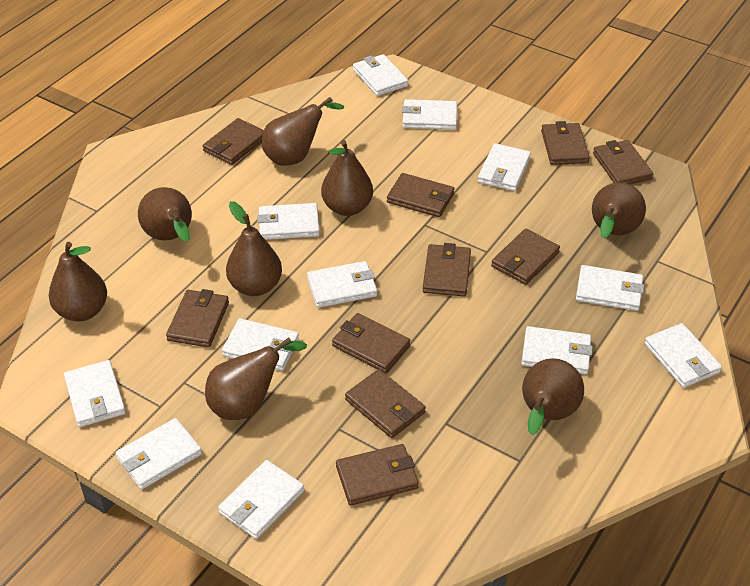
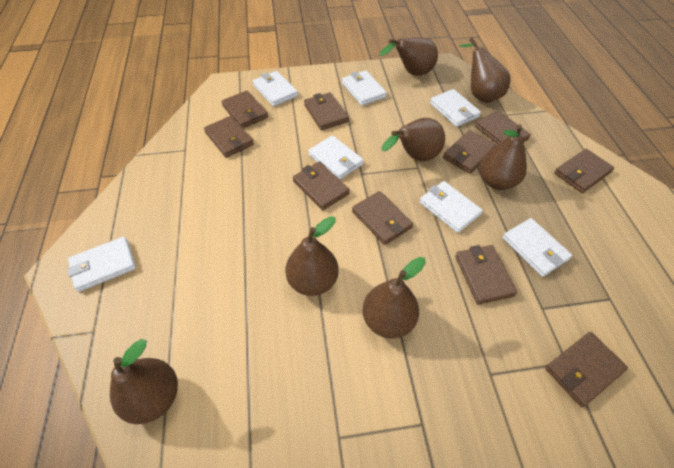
brown pear: [49,242,107,321] [138,187,192,242] [205,337,307,420] [226,201,282,296] [262,97,344,166] [321,140,373,216] [522,358,584,435] [592,182,646,238] = 8 -> [110,339,178,424] [285,216,339,296] [362,257,426,339] [380,38,438,76] [382,118,445,161] [459,38,510,103] [479,124,527,190] = 7
white wallet: [64,360,126,427] [116,418,202,489] [218,460,304,539] [222,318,299,371] [257,203,320,240] [307,261,377,308] [353,54,408,96] [402,99,457,130] [478,143,531,191] [522,326,593,374] [576,265,644,311] [645,323,722,388] = 12 -> [67,237,136,292] [253,71,298,106] [308,135,364,180] [342,70,387,106] [419,181,483,233] [430,89,481,127] [502,218,572,277] = 7

